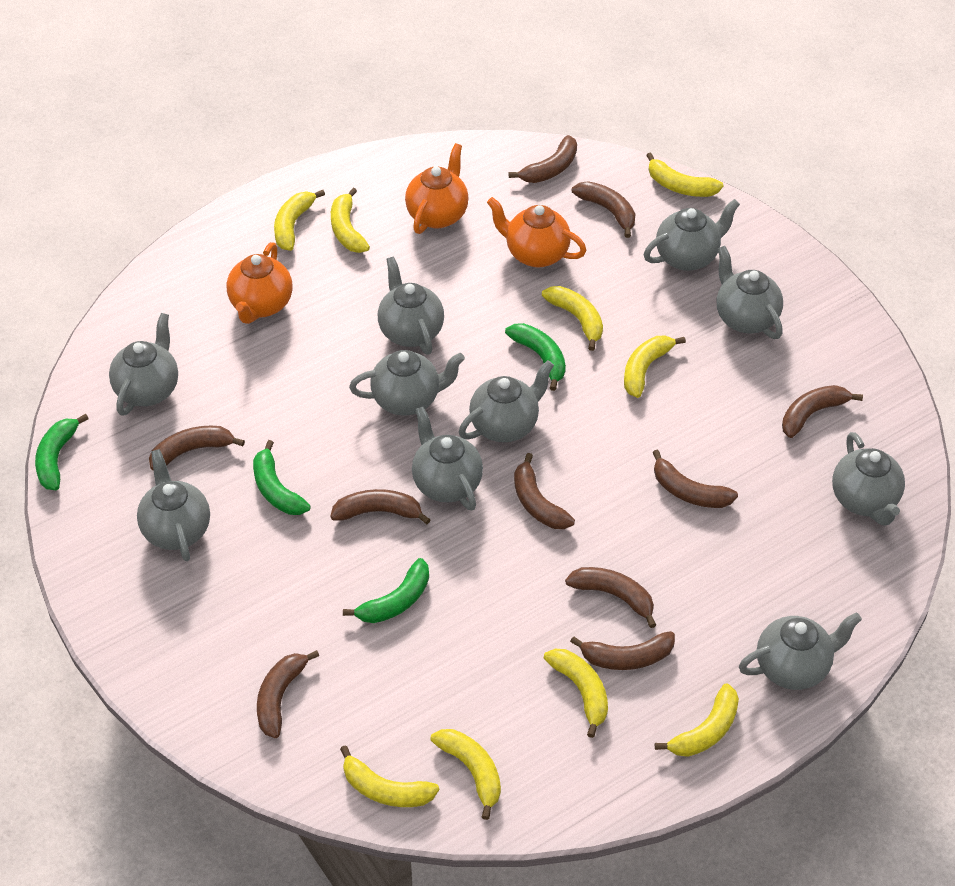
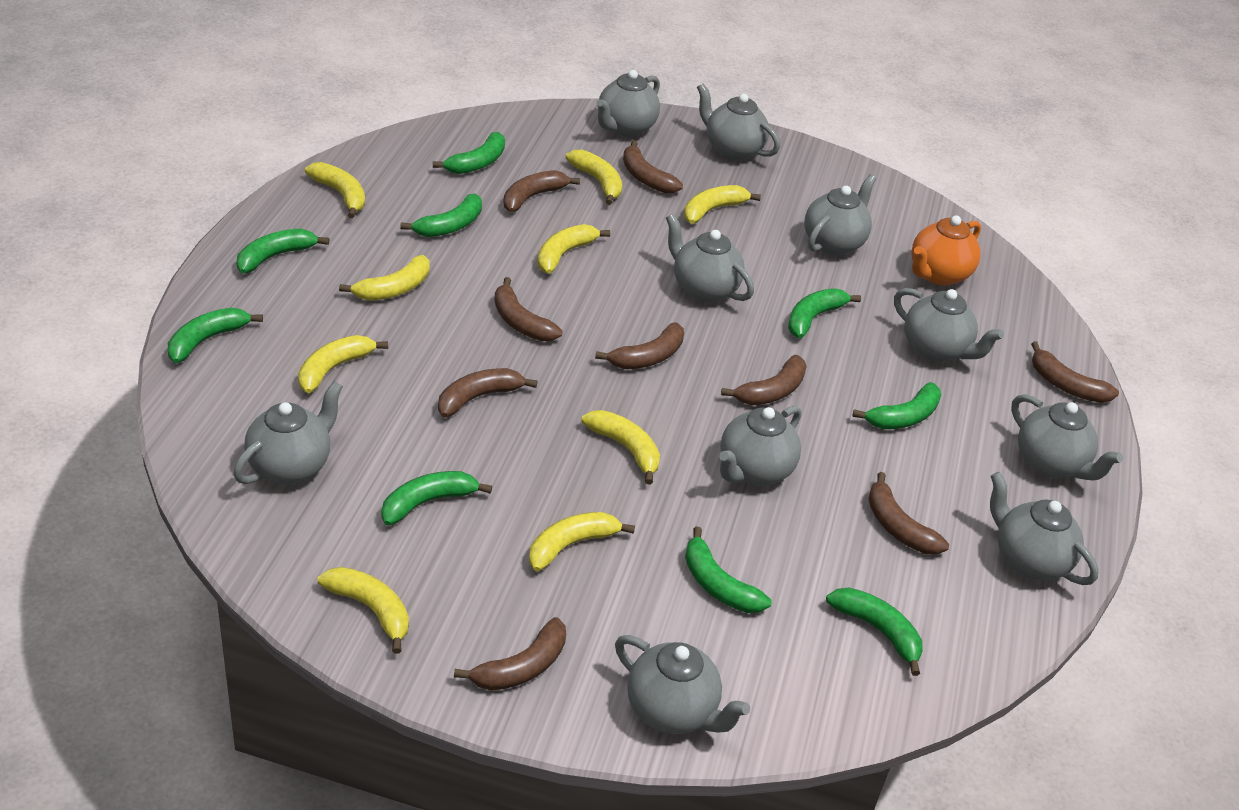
brown banana: [149,426,245,470] [257,650,319,738] [330,489,431,524] [509,135,577,183] [514,453,575,529] [565,567,656,628] [570,631,675,670] [572,181,635,238] [653,450,738,508] [782,385,863,438] = 10 -> [438,368,538,417] [454,617,566,691] [494,277,563,341] [503,170,580,212] [595,322,684,369] [623,140,683,193] [721,355,807,405] [868,472,949,555] [1031,342,1119,403] = 9
green banana: [35,414,89,490] [253,440,311,515] [343,558,429,623] [505,323,566,391] = 4 -> [168,308,263,363] [236,229,329,273] [381,471,492,525] [400,194,482,237] [433,132,505,174] [685,526,772,613] [788,288,861,338] [826,587,923,676] [852,382,941,429] = 9
orange teapot: [227,242,293,324] [405,143,468,234] [487,197,587,267] = 3 -> [911,216,981,286] = 1

